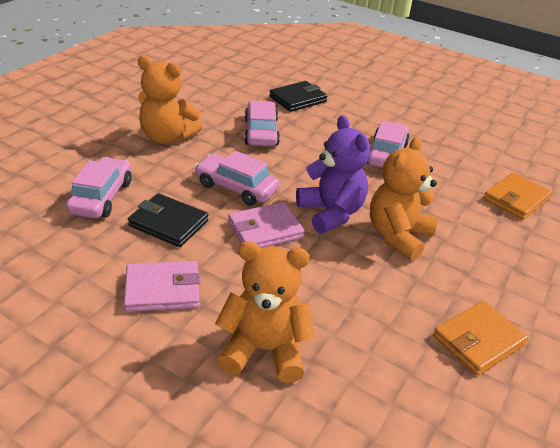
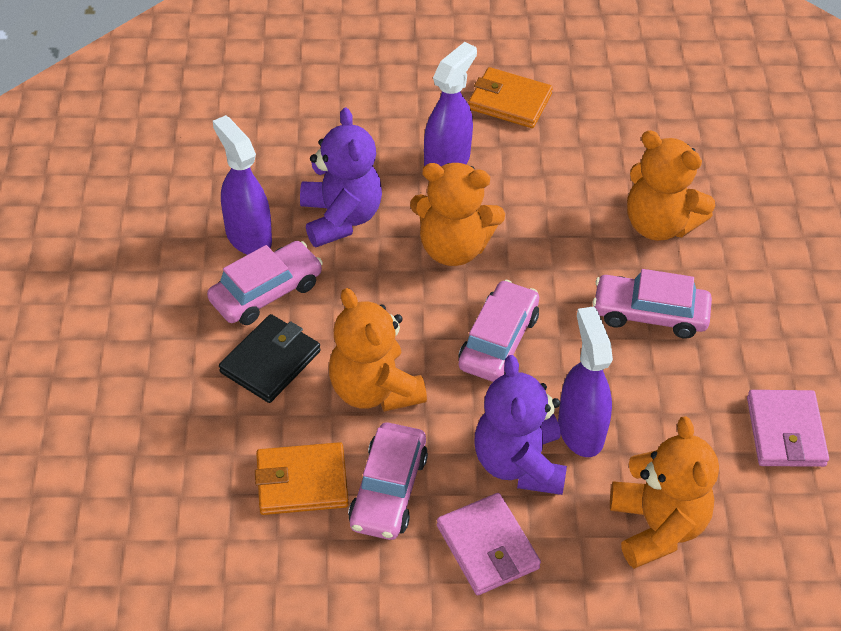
black wallet: [128,193,208,247] [269,81,327,112] = 2 -> [219,314,321,403] = 1
orange teddy bear: [138,56,203,144] [215,241,315,383] [370,136,438,261] = 3 -> [329,288,427,412] [410,163,505,266] [610,417,719,569] [627,130,715,241] = 4
purple spray bottle: none = 0 -> [213,115,272,255] [424,42,477,166] [558,306,613,457] = 3
purple teddy bear: [296,115,370,234] = 1 -> [300,108,382,247] [474,355,567,495] = 2

